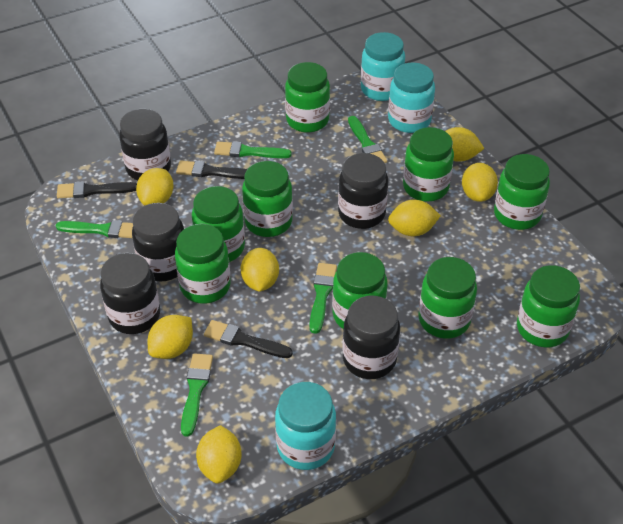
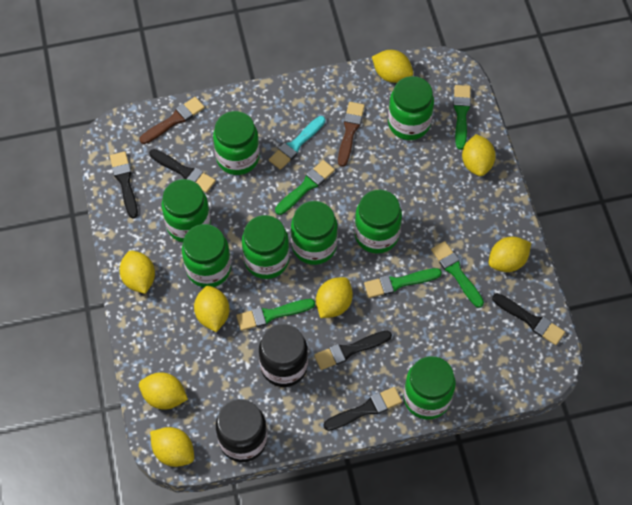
black brush: [57,181,137,198] [176,160,247,179] [204,320,293,358] = 3 -> [110,151,138,218] [149,149,216,193] [314,330,392,370] [323,387,402,431] [492,293,565,345] = 5
black jar: [100,253,160,334] [119,109,171,180] [132,203,184,281] [338,153,388,229] [343,296,400,379] = 5 -> [216,399,267,462] [259,324,308,387] = 2
brown brush: none = 0 -> [140,97,205,144] [338,102,365,167] = 2
green jar: [175,224,231,304] [192,186,245,262] [242,161,293,237] [285,62,330,132] [332,252,388,329] [403,127,454,202] [418,257,477,339] [494,154,550,230] [517,265,580,347] = 9 -> [162,179,211,243] [182,224,231,288] [213,111,260,175] [242,215,289,279] [291,201,338,265] [354,190,402,254] [388,76,434,140] [403,356,456,420] = 8
turquoise brush: none = 0 -> [269,116,326,170] = 1
turquoise jar: [275,382,336,470] [361,32,405,101] [388,63,435,133] = 3 -> none = 0
yellow lemon: [136,168,174,205] [148,315,193,359] [196,425,242,484] [241,248,279,292] [388,200,441,236] [445,127,485,162] [462,163,498,202] = 7 -> [119,250,155,294] [139,372,188,410] [150,427,194,467] [194,286,229,332] [316,277,353,318] [372,50,413,83] [462,134,496,176] [489,237,531,272] = 8

